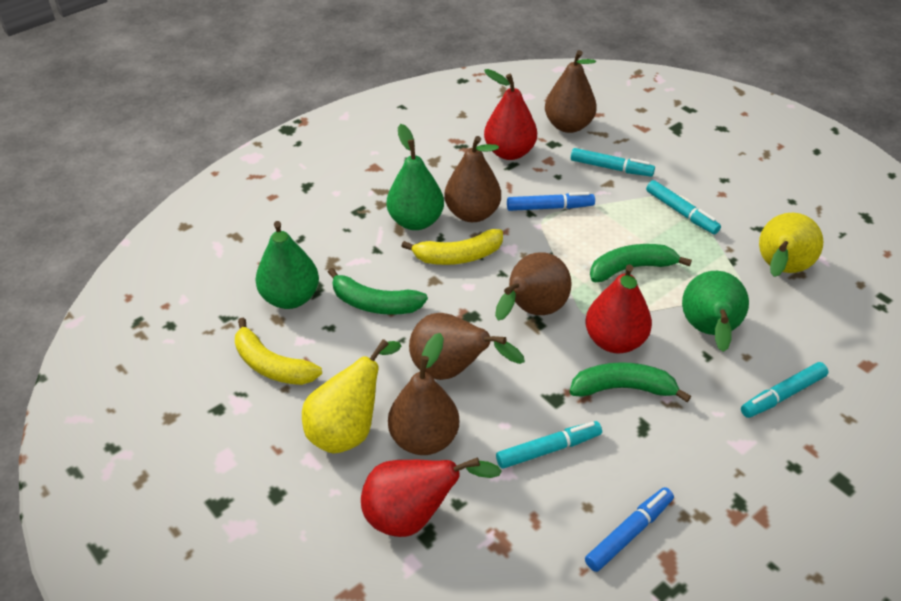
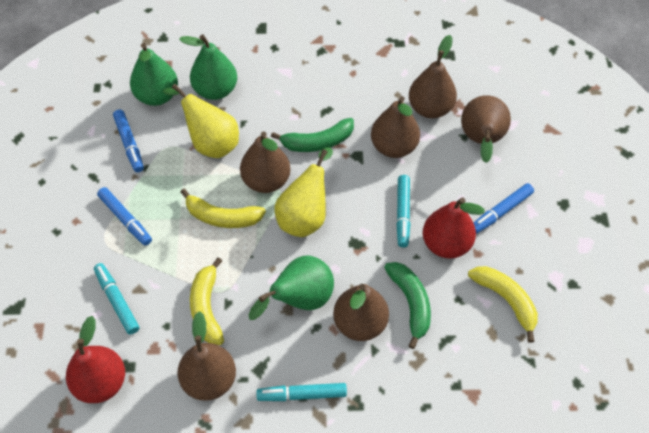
blue marker: [507,192,595,211] [585,487,674,572] = 2 -> [97,187,152,246] [113,109,144,172] [474,183,534,234] = 3
brown pear: [388,333,459,455] [409,313,525,380] [444,136,501,222] [495,252,572,321] [545,50,597,133] = 5 -> [177,311,236,401] [240,132,291,193] [333,284,389,341] [371,96,420,158] [409,35,457,118] [461,95,511,163] = 6
green banana: [328,268,428,315] [570,362,691,402] [590,244,692,282] = 3 -> [271,118,354,152] [384,262,431,349] = 2
red pear: [361,457,502,537] [484,69,537,160] [585,264,652,353] = 3 -> [66,316,125,403] [423,197,485,258] = 2
turquoise marker: [496,421,602,469] [571,148,655,177] [646,180,721,234] [741,362,828,418] = 4 -> [94,263,139,335] [256,383,347,401] [396,175,410,247] = 3
yellow banana: [235,318,322,385] [401,229,503,265] = 2 -> [180,188,266,228] [190,257,224,345] [468,266,538,343] = 3

